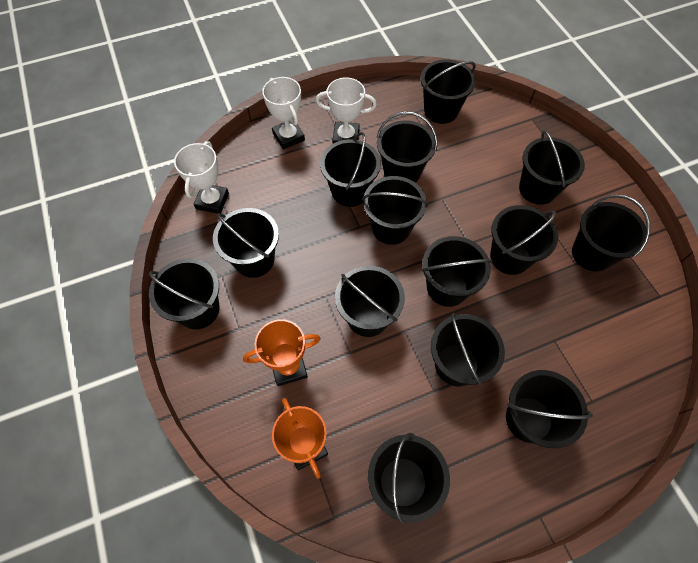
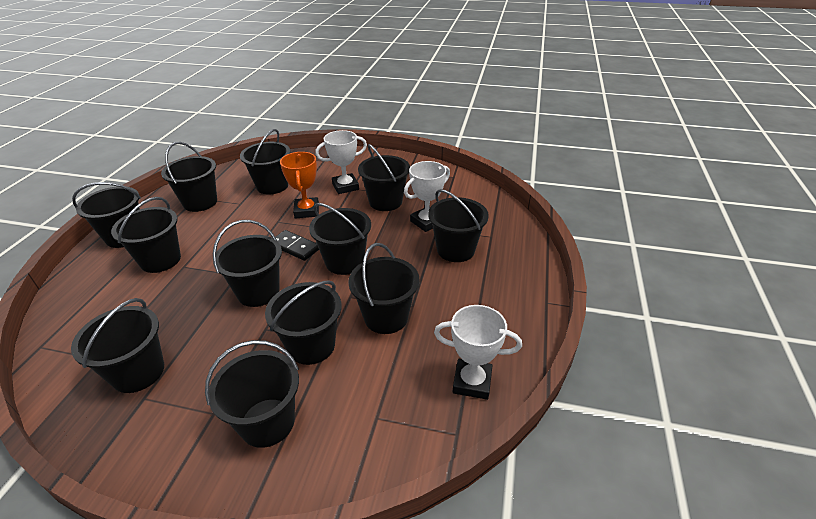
black bucket: [149,258,220,330] [213,208,279,278] [320,132,381,207] [335,266,405,337] [362,176,428,245] [368,433,450,524] [377,111,438,183] [420,59,476,124] [422,236,493,307] [431,313,505,387] [490,205,558,275] [506,370,593,448] [519,130,585,205] [572,194,650,272] = 14 -> [71,298,164,393] [72,182,141,248] [111,197,181,273] [161,142,217,212] [205,340,299,448] [213,220,282,307] [240,129,291,194] [265,280,342,365] [309,203,371,275] [348,243,419,334] [358,144,410,211] [428,189,489,262] = 12
black domino: none = 0 -> [275,230,319,261] = 1
orange trophy: [243,319,320,386] [272,398,328,479] = 2 -> [280,152,319,218] = 1

